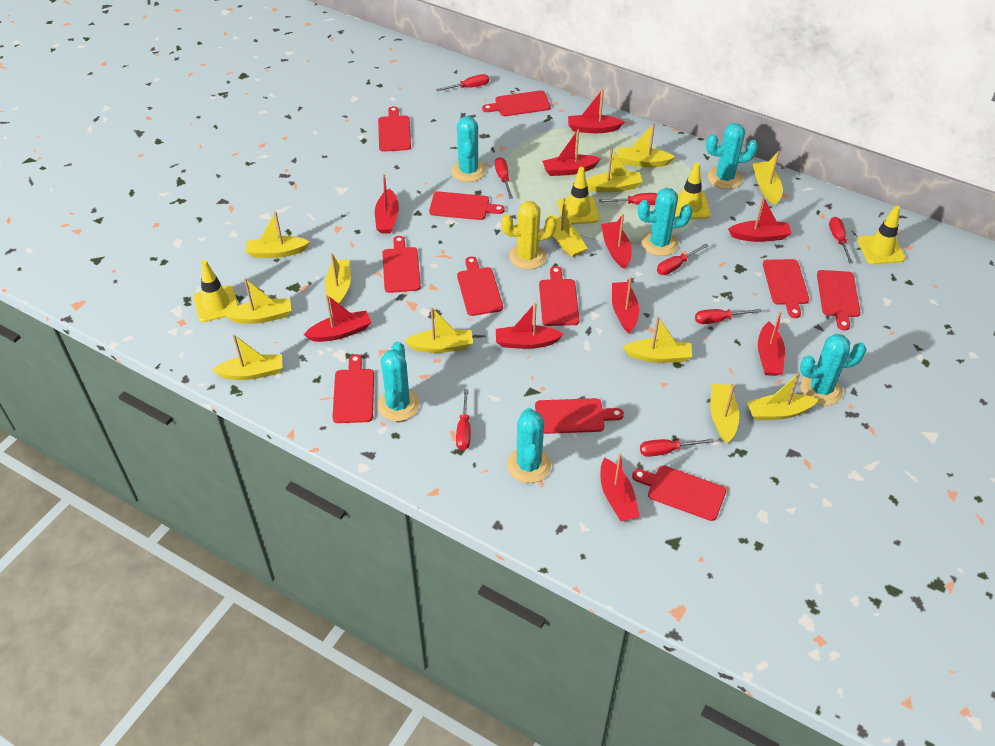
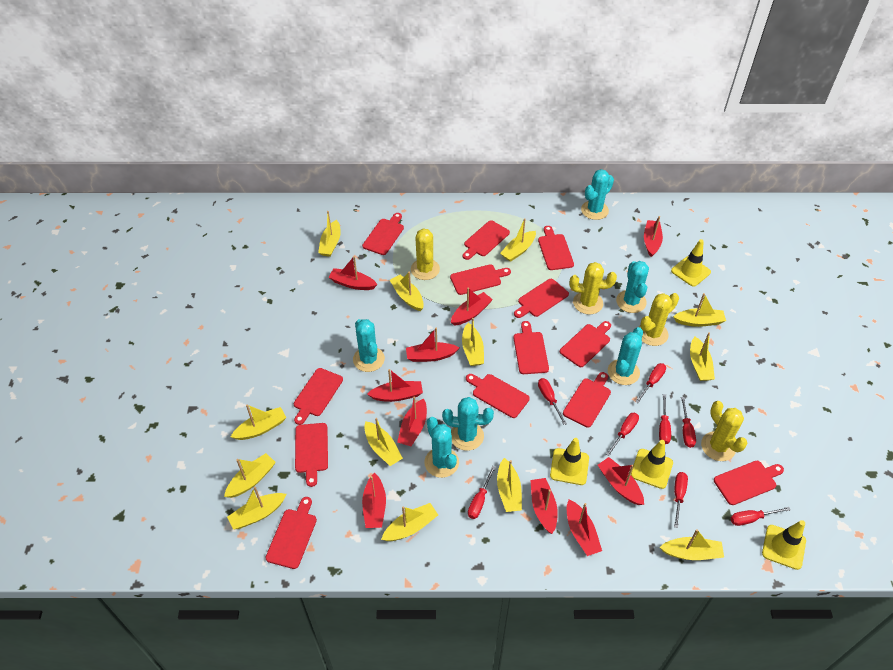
red cutting board: [332,354,374,423] [378,106,411,151] [382,236,421,293] [429,191,505,220] [457,257,503,316] [482,90,551,116] [535,398,624,434] [539,266,579,326] [632,465,726,521] [763,259,809,318] [817,270,860,331] = 11 -> [265,497,317,569] [294,368,343,425] [295,423,328,487] [362,213,404,255] [450,264,511,295] [463,220,510,260] [466,374,530,418] [514,279,569,318] [514,321,549,374] [538,226,574,270] [560,321,611,367] [563,372,611,428] [714,461,784,505] = 13
yellow boat: [212,334,283,380] [223,278,291,324] [246,212,310,258] [325,253,351,305] [404,307,473,353] [547,198,588,257] [586,148,643,193] [617,123,675,167] [623,317,692,363] [710,384,739,443] [747,372,818,420] [752,151,782,205] = 12 -> [224,453,276,498] [227,487,286,530] [231,404,287,440] [318,211,341,257] [364,418,403,466] [381,503,438,541] [390,271,424,311] [462,318,484,366] [497,458,522,512] [500,218,536,262] [660,529,724,560] [673,293,726,327] [690,332,715,381] = 13
yellow cactus: [501,201,557,269] = 1 -> [411,228,440,280] [570,262,617,314] [639,293,679,346] [701,401,747,461] = 4

